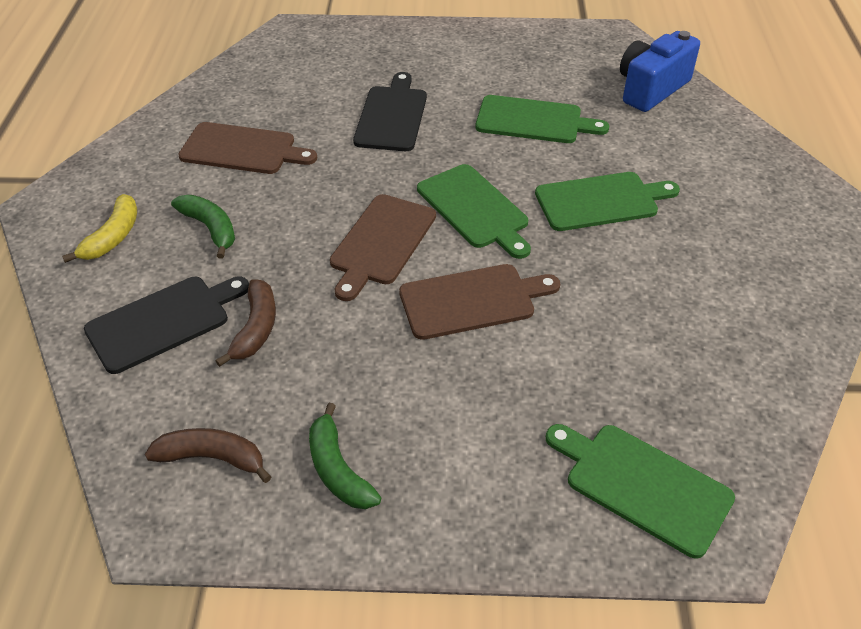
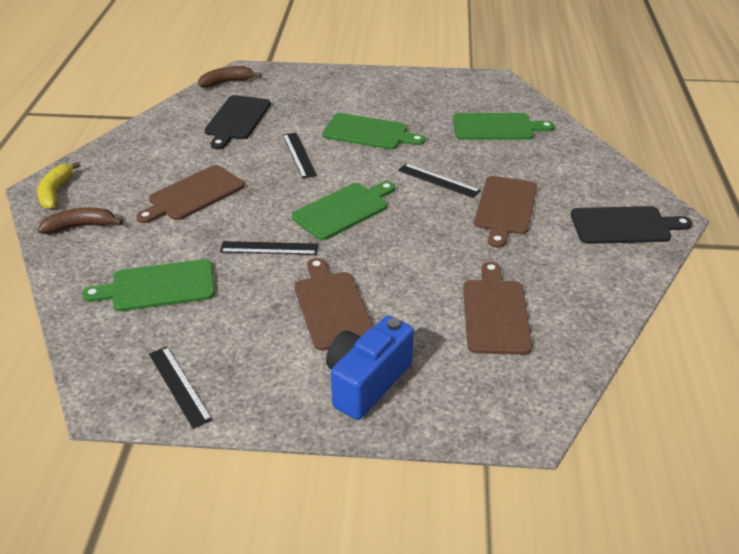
black ruler: none = 0 -> [149,347,212,429] [220,241,318,255] [283,133,317,178] [398,163,481,198] = 4
brown cutting board: [178,122,317,174] [330,194,436,301] [399,264,560,340] = 3 -> [136,165,244,223] [294,258,373,351] [463,262,532,355] [474,176,537,248] = 4
green banana: [171,195,235,259] [309,403,381,509] = 2 -> none = 0

